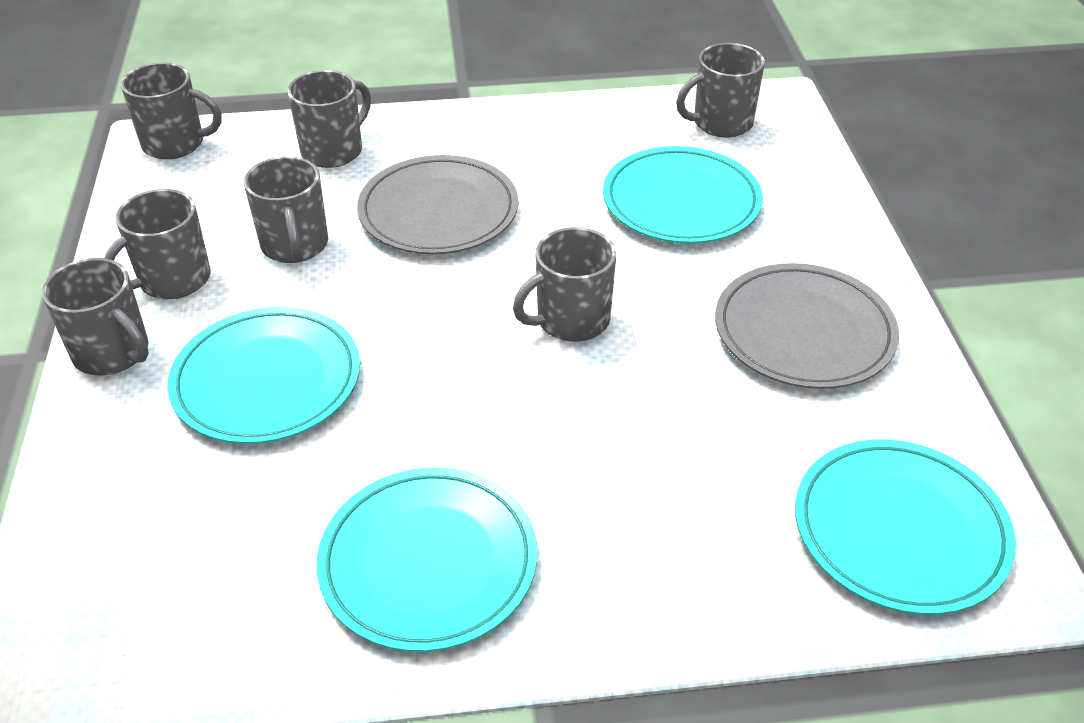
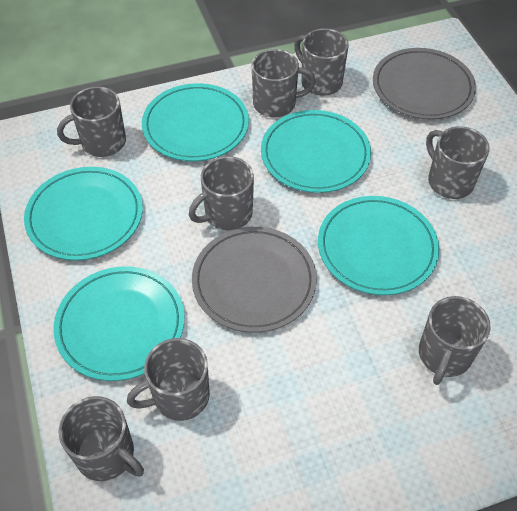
grey mug: [42,258,149,376] [105,189,210,299] [121,63,222,159] [244,156,328,263] [287,70,371,168] [513,227,616,342] [676,43,765,138] = 7 -> [57,86,126,157] [59,396,144,481] [127,338,210,421] [189,156,254,230] [252,49,315,117] [294,28,349,96] [419,296,491,385] [426,126,490,199] = 8
turquoise plate: [168,307,360,444] [317,468,537,652] [603,146,763,244] [795,439,1016,615] = 4 -> [24,167,143,261] [53,266,184,381] [142,83,249,161] [261,110,371,193] [318,196,440,295] = 5

